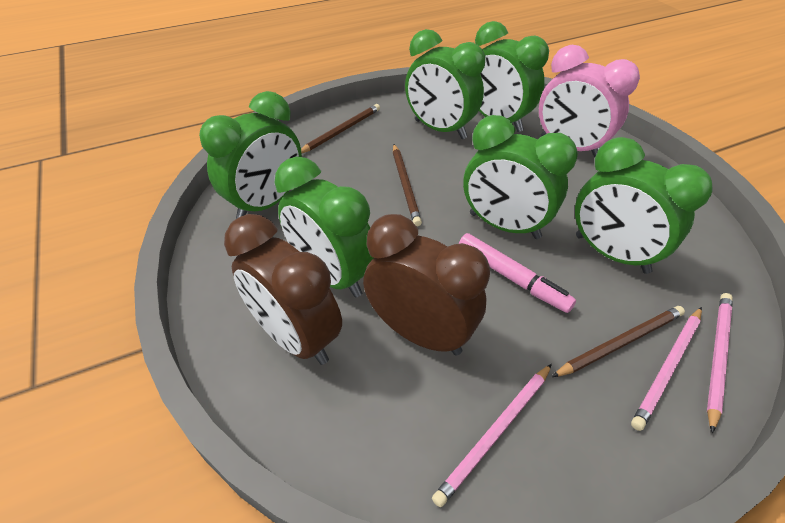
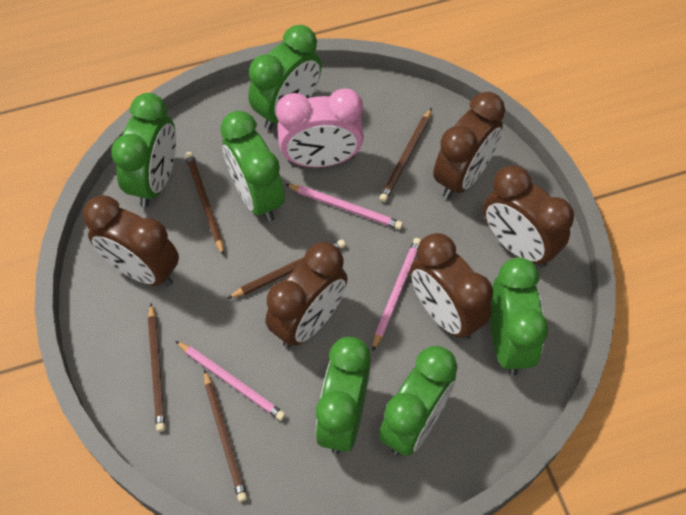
brown clock: [224,214,342,365] [363,214,490,355] = 2 -> [83,195,179,286] [266,242,348,348] [410,233,493,340] [433,92,505,199] [483,165,574,267] = 5
brown pencil: [301,104,380,154] [393,144,422,226] [552,306,685,377] = 3 -> [148,304,165,432] [185,152,224,256] [204,369,247,502] [227,239,346,299] [379,108,432,202] = 5
pink marker: [459,233,576,313] = 1 -> none = 0

